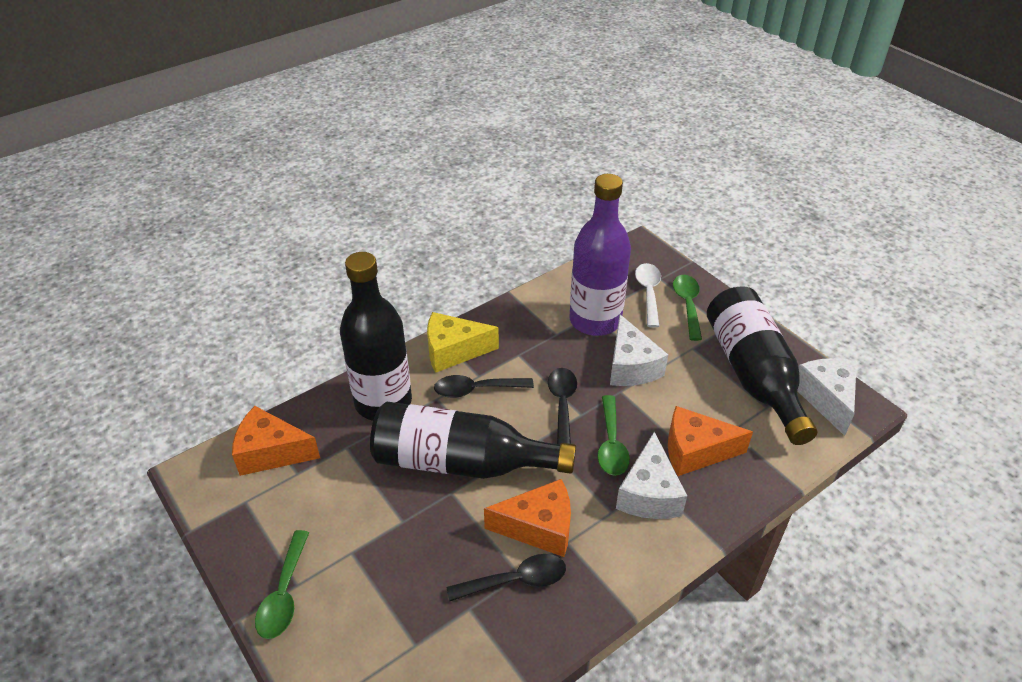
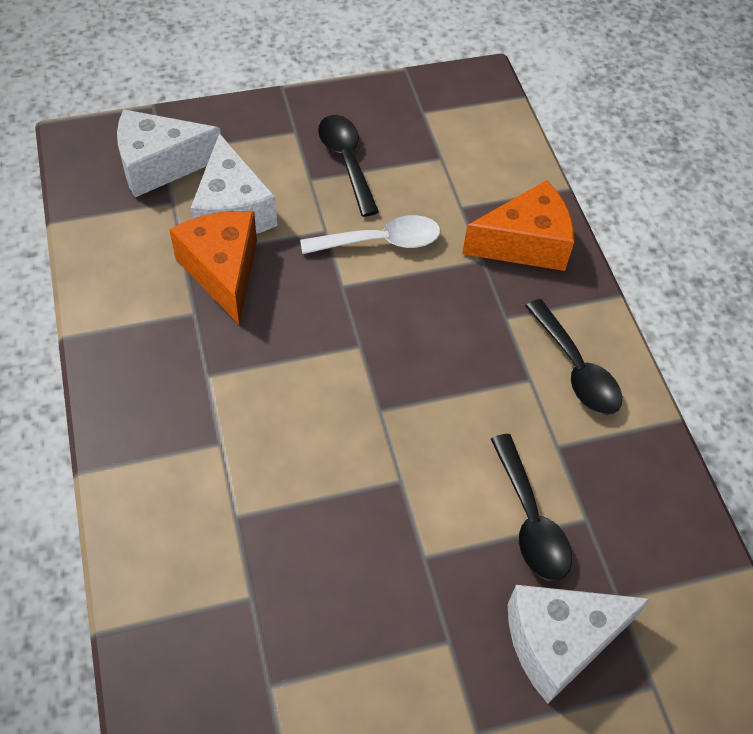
black bottle: [340,252,412,421] [370,402,576,479] [707,286,817,445] = 3 -> none = 0
green spoon: [255,530,309,639] [598,395,630,476] [673,275,702,341] = 3 -> none = 0
orange cheese: [232,406,320,476] [484,479,571,557] [668,406,753,476] = 3 -> [169,211,257,324] [462,180,574,271] = 2
purple bottle: [570,174,631,336] = 1 -> none = 0
yellow cheese: [427,312,499,373] = 1 -> none = 0

